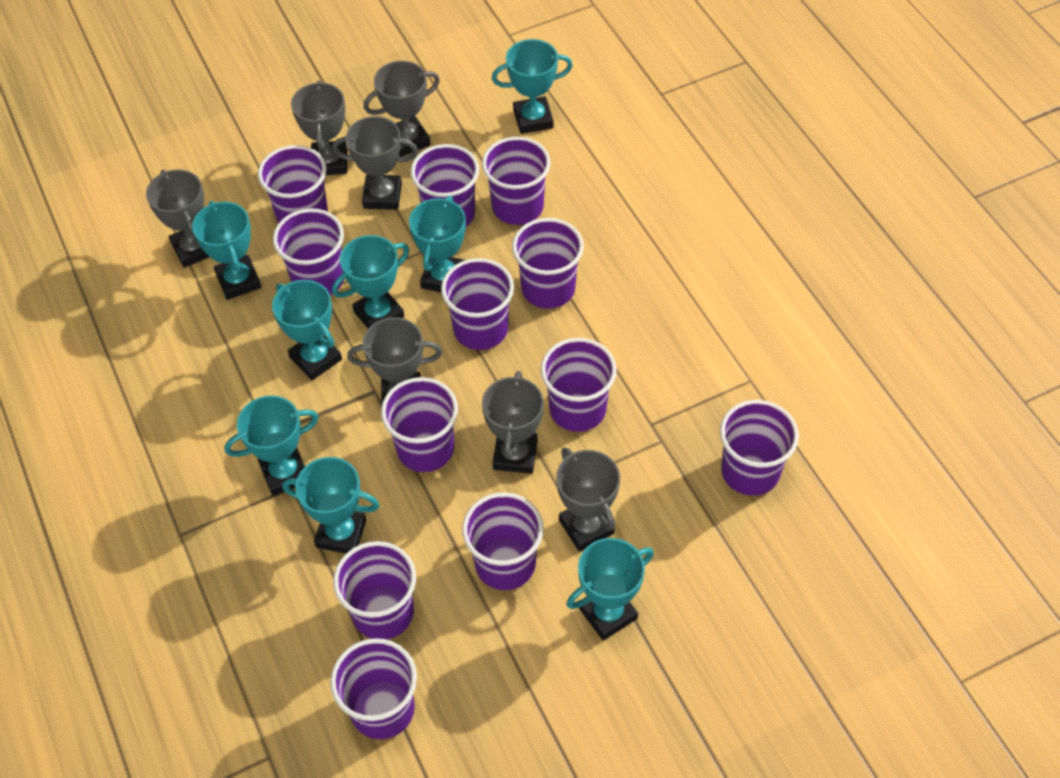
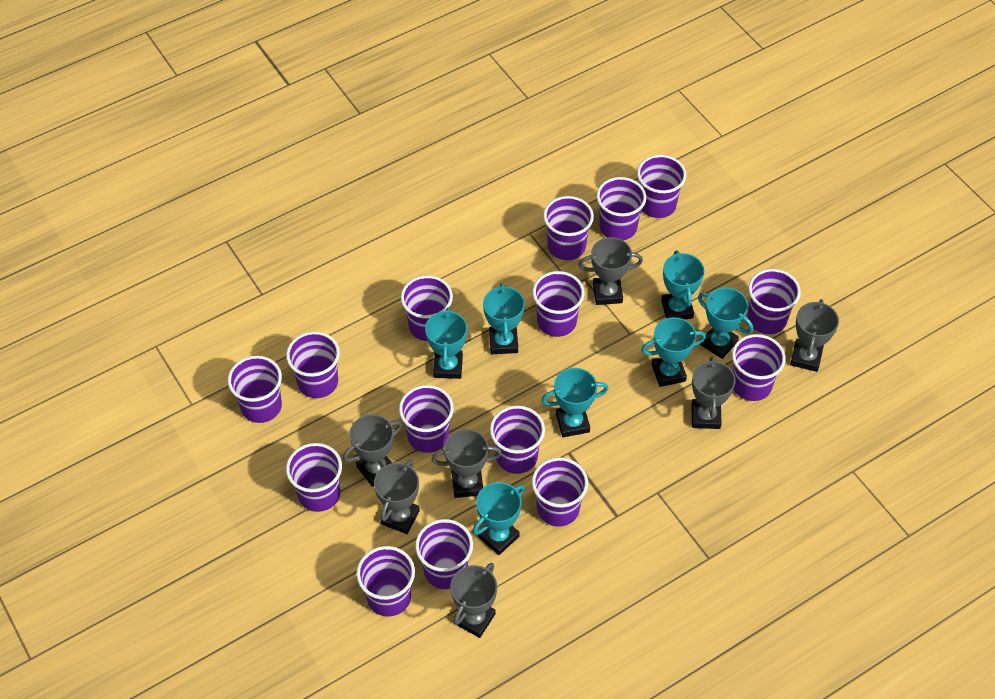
purple cup: [258,145,328,224] [273,208,344,295] [330,638,417,739] [333,541,416,640] [381,377,458,472] [410,144,479,227] [441,258,514,350] [462,492,544,590] [482,137,551,225] [512,218,584,309] [541,338,617,432] [720,400,799,496] = 12 -> [228,356,282,423] [286,331,340,398] [286,443,342,512] [356,546,415,616] [399,385,454,453] [401,275,453,341] [415,519,473,589] [490,406,545,474] [532,457,588,527] [533,271,585,337] [543,196,594,260] [596,177,646,240] [637,155,687,218] [732,334,786,401] [747,269,801,334] = 15
turquoise trophy: [192,201,261,300] [224,395,319,496] [272,280,342,380] [282,457,380,554] [332,235,409,329] [409,196,466,292] [492,39,573,134] [567,538,654,641] = 8 -> [425,307,467,379] [473,482,525,555] [483,283,525,354] [541,368,608,437] [641,317,706,387] [661,250,704,320] [698,287,753,359] = 7

